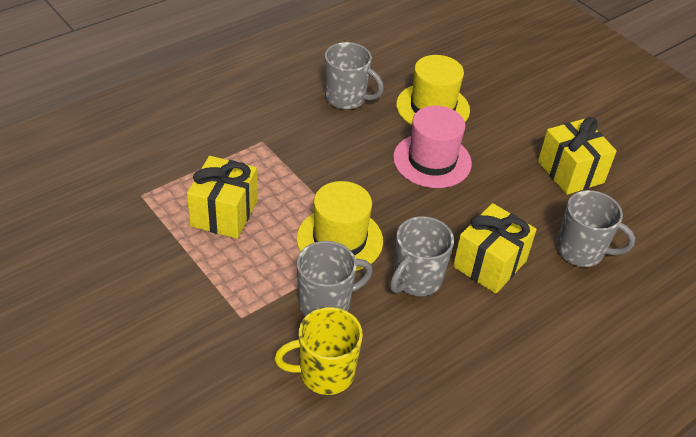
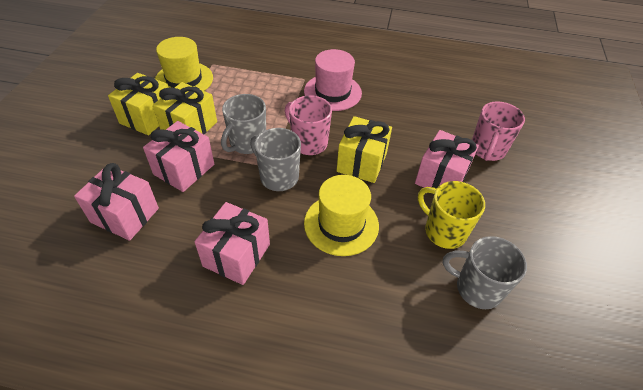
grey mug: [297,241,373,317] [325,42,384,110] [390,216,454,296] [556,190,635,267] = 4 -> [221,94,266,154] [250,128,301,191] [443,236,527,309] = 3
pink gift: none = 0 -> [74,163,159,241] [143,121,214,192] [194,202,270,285] [415,130,479,189] = 4
pink mug: none = 0 -> [285,95,332,155] [472,101,525,161] = 2

